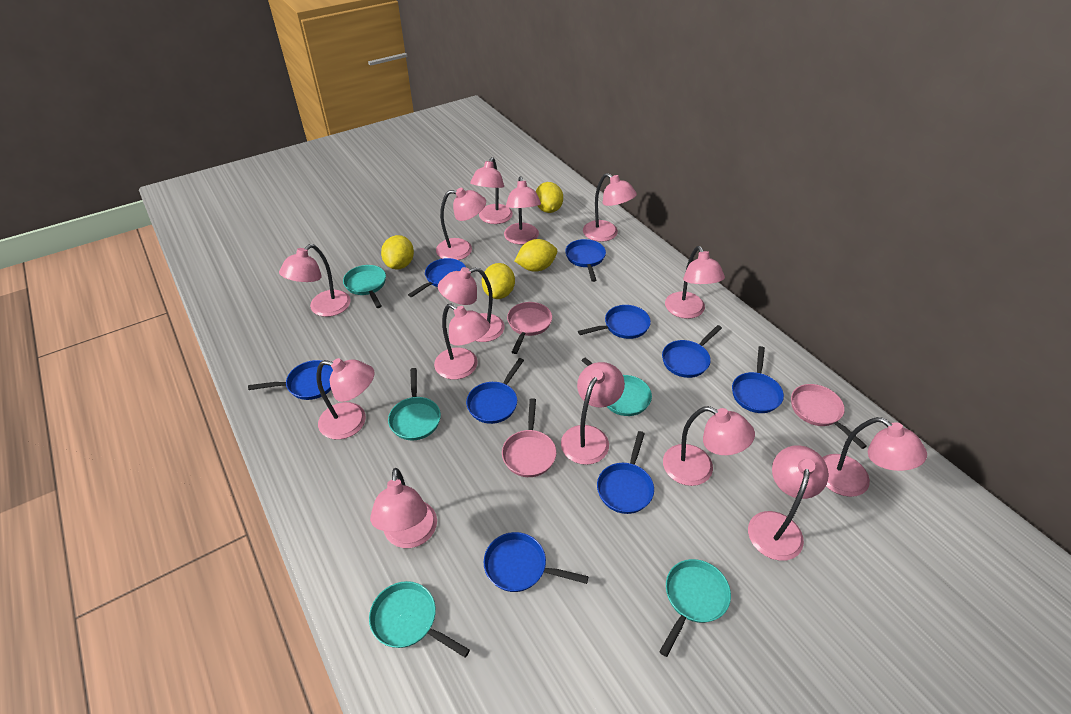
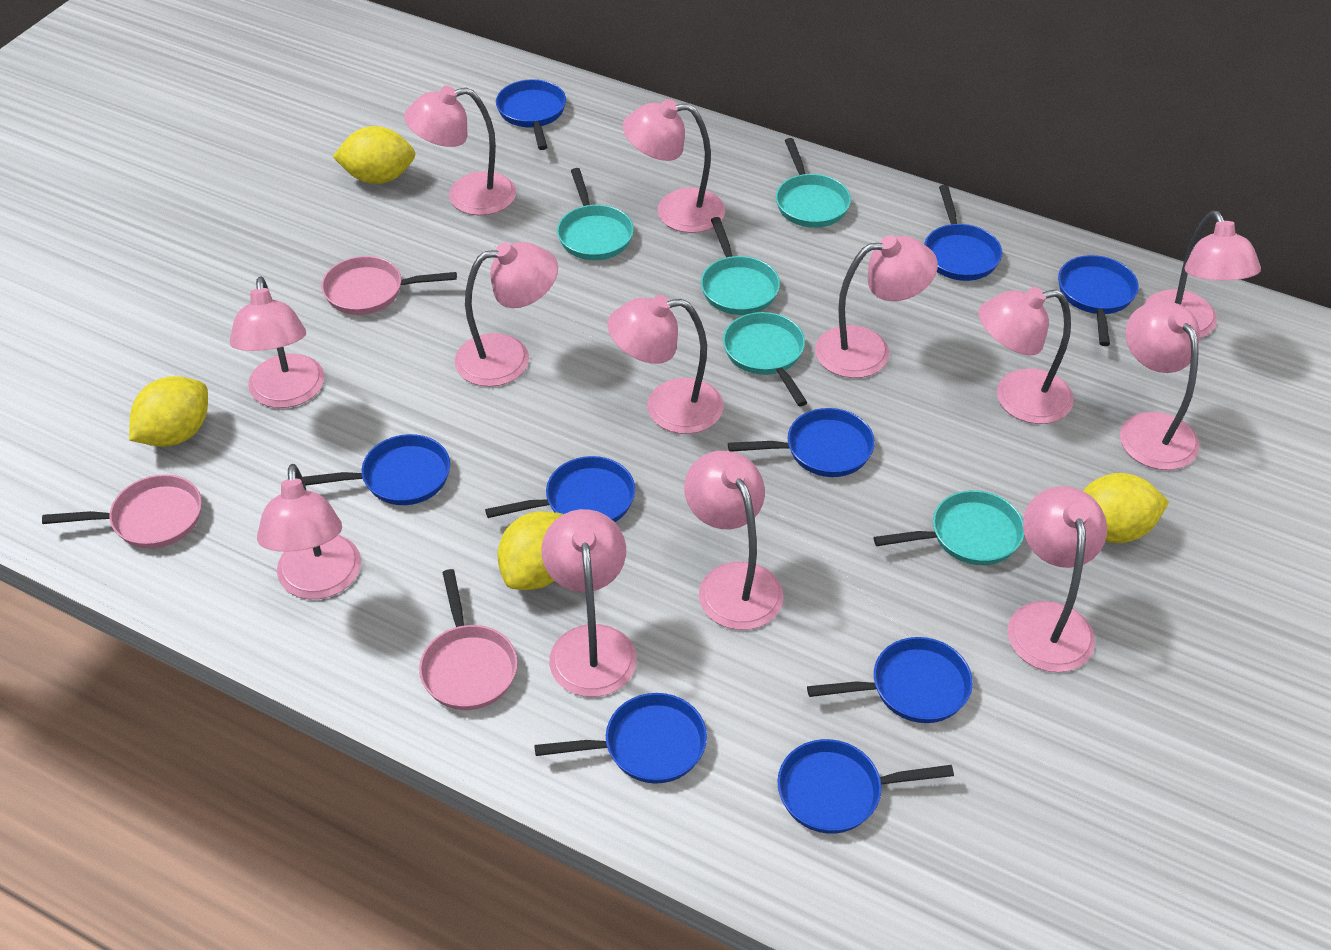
pink lamp: [279,244,351,317] [317,358,375,440] [370,468,437,548] [434,304,490,379] [436,188,486,260] [438,267,505,342] [470,157,513,224] [504,176,541,244] [561,362,625,465] [583,173,637,242] [663,406,755,486] [665,246,725,319] [748,445,829,561] [822,417,927,497] = 14 -> [230,276,325,408] [257,464,361,599] [404,86,516,216] [455,242,558,387] [541,509,637,697] [607,295,723,434] [623,99,725,233] [684,451,784,630] [815,235,938,378] [979,287,1074,424] [1008,486,1107,672] [1120,302,1200,470] [1144,211,1261,338] = 13

